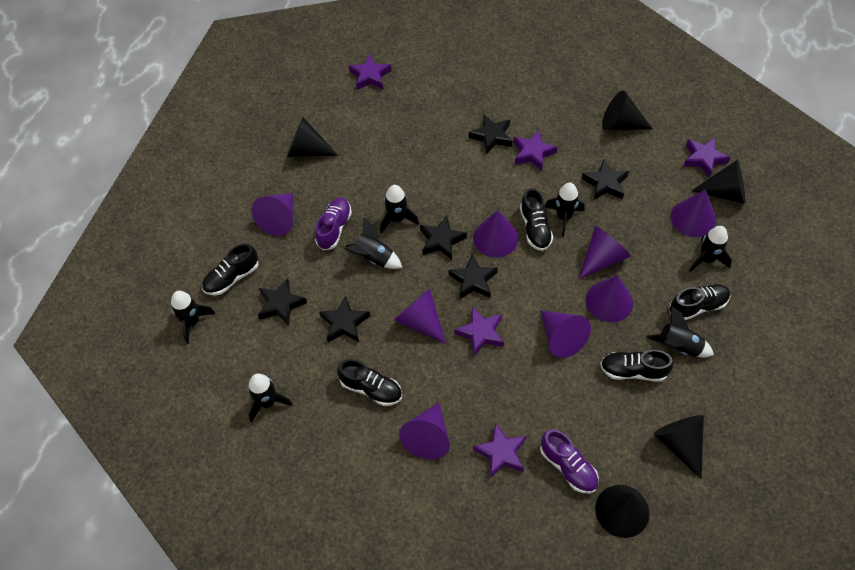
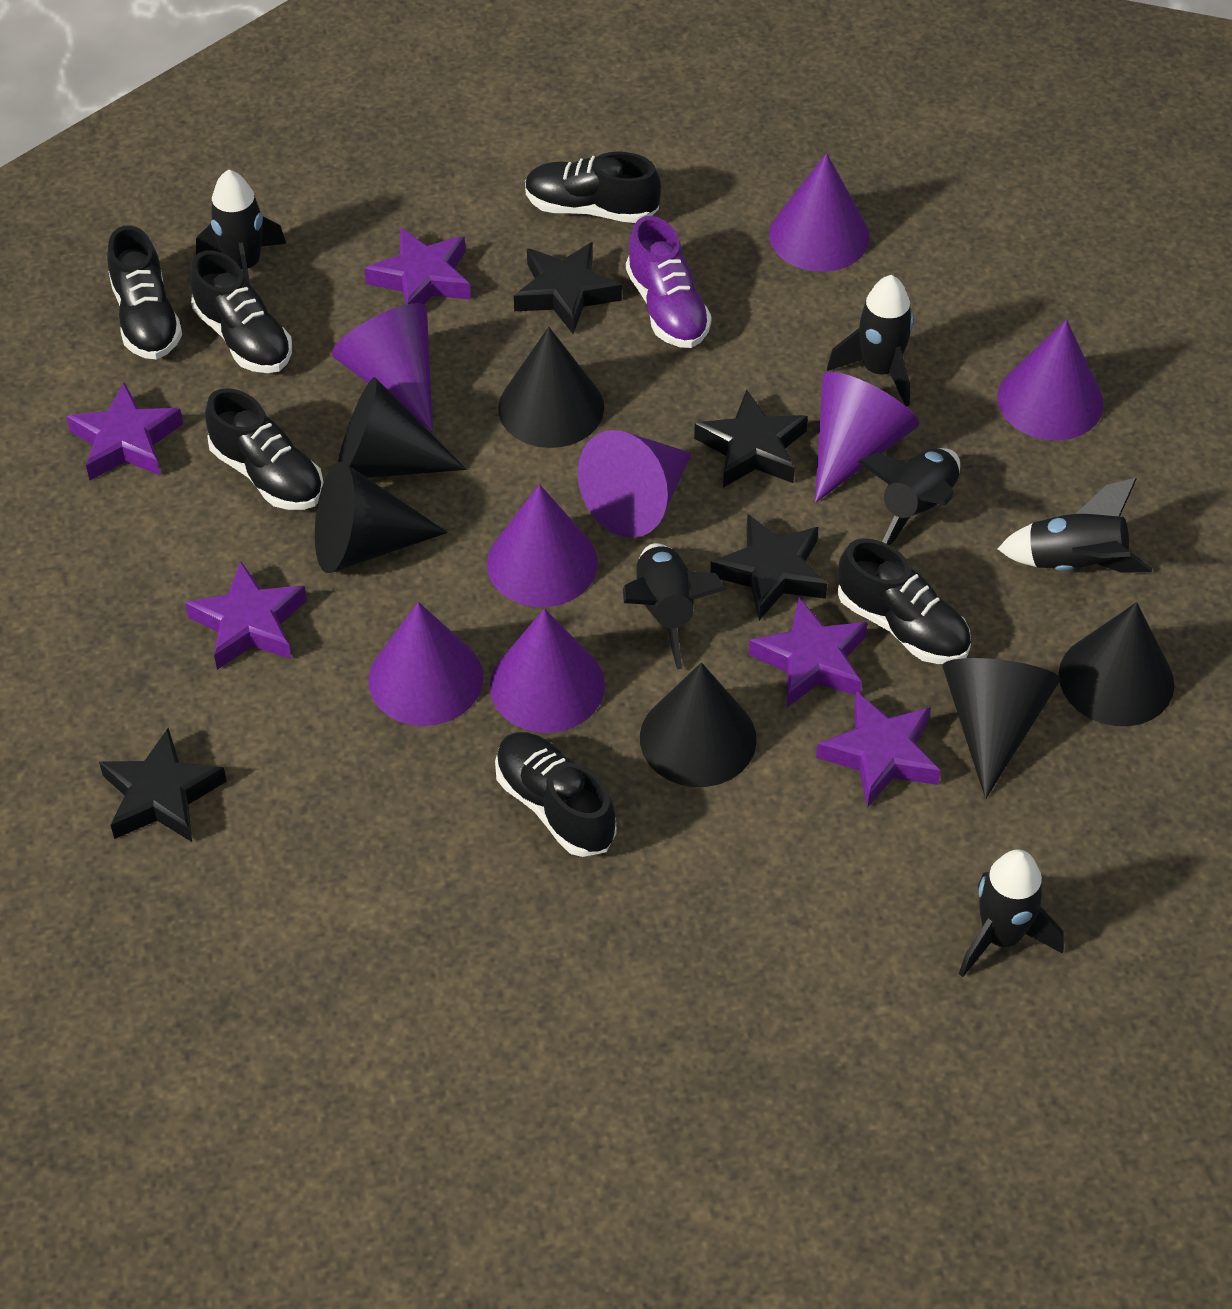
black cone: [287,117,339,157] [595,485,649,538] [602,90,653,130] [654,415,704,479] [691,159,745,204] = 5 -> [315,462,448,573] [338,377,466,478] [498,327,604,448] [640,663,757,787] [942,658,1061,799] [1059,602,1174,726] = 6
black rocket: [171,291,215,344] [248,374,293,422] [344,217,402,269] [380,185,419,233] [545,183,585,236] [647,306,714,357] [689,226,732,272] = 7 -> [196,169,286,285] [623,543,727,669] [827,275,914,407] [858,448,960,545] [959,850,1064,977] [998,478,1152,573] = 6
black shoe: [202,244,259,296] [337,359,402,406] [520,188,553,251] [600,350,673,382] [670,284,730,320] = 5 -> [107,225,182,359] [190,250,292,373] [205,388,324,510] [495,732,616,857] [525,152,661,223] [838,538,971,664] = 6
black star: [258,278,307,326] [319,296,370,342] [420,215,467,260] [449,254,498,299] [469,114,512,154] [582,159,629,200] = 6 -> [99,728,227,842] [514,242,622,334] [694,389,808,488] [710,514,827,620] = 4
purple shoe: [315,198,352,250] [540,429,599,494] = 2 -> [626,216,712,348] = 1

